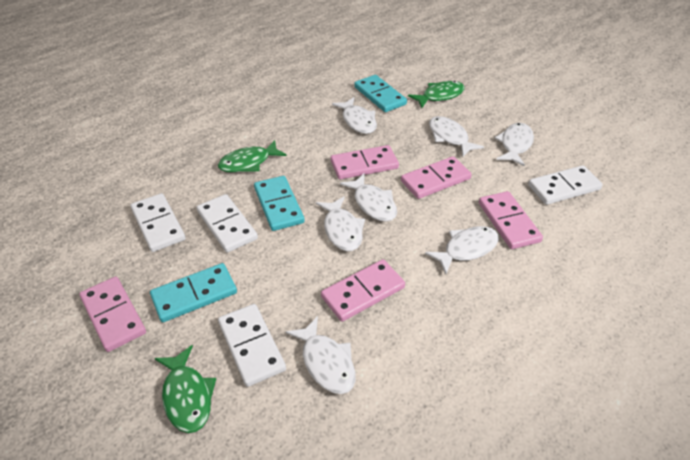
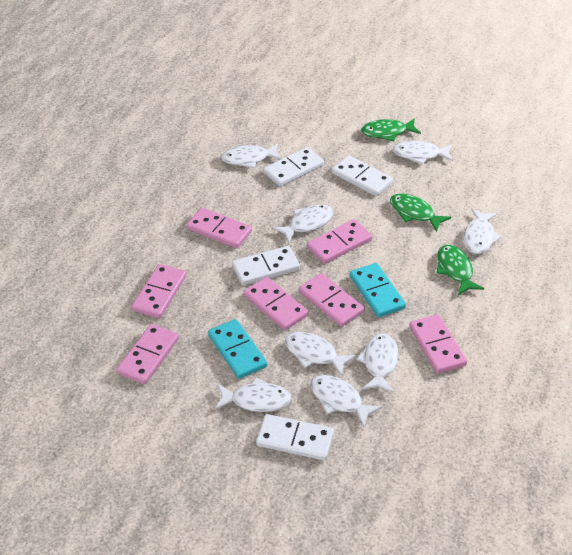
pink domino: [79,276,146,352] [321,259,405,322] [331,145,399,179] [401,156,472,199] [479,191,543,249] = 5 -> [116,324,179,384] [131,264,186,318] [186,208,252,248] [244,277,308,330] [299,273,364,327] [307,219,372,264] [409,314,467,374] = 7
turquoise domino: [150,263,237,322] [254,176,305,231] [354,75,407,112] = 3 -> [208,319,267,379] [350,263,406,317] = 2
white fish: [286,316,356,394] [316,196,365,251] [332,97,377,134] [340,173,397,222] [425,226,499,274] [429,116,484,157] [495,123,534,166] = 7 -> [215,377,291,412] [221,143,283,168] [273,205,333,242] [285,332,356,376] [311,375,382,427] [356,333,399,393] [393,141,453,165] [463,208,502,254] = 8

